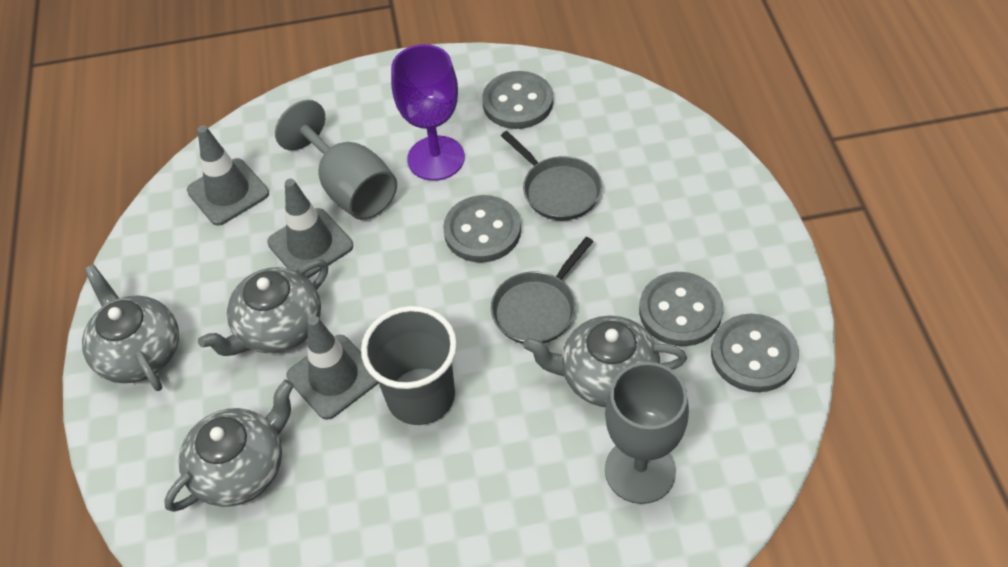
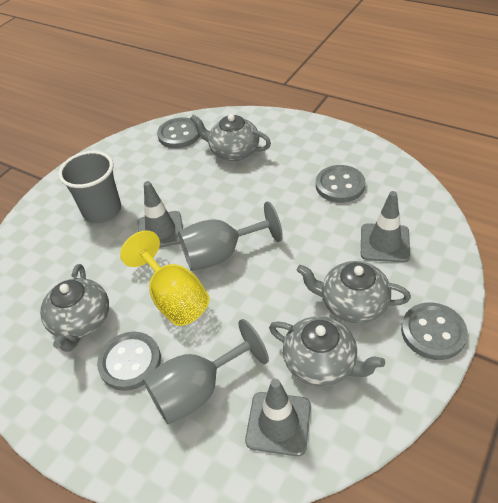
grey pan: [491,237,594,344] [501,131,602,221] = 2 -> none = 0
purple goblet: [391,44,465,181] = 1 -> none = 0
yellow goblet: none = 0 -> [120,230,209,326] = 1

